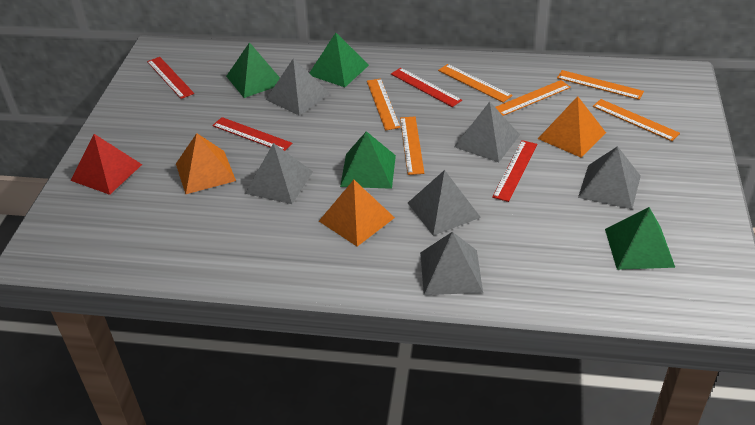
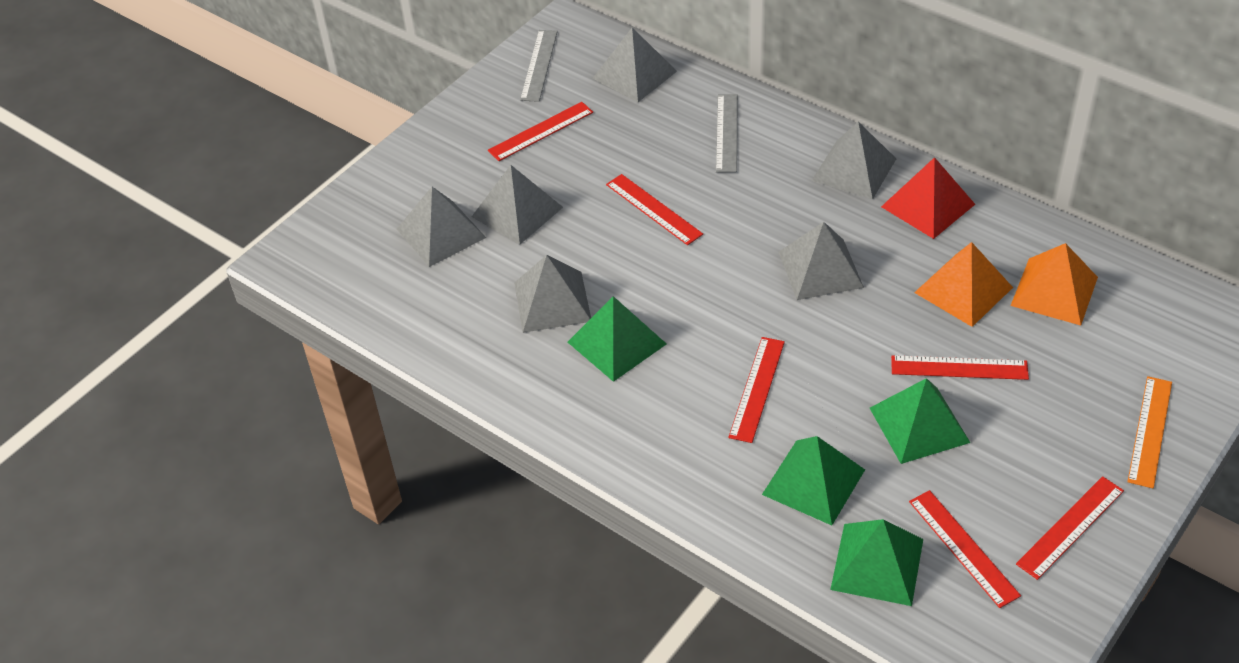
grey ruler: none = 0 -> [520,30,558,102] [716,94,738,173] = 2
orange pyramid: [176,133,236,194] [319,180,395,246] [538,96,606,158] = 3 -> [914,242,1013,327] [1011,243,1098,325] = 2
orange ruler: [367,78,401,131] [400,117,424,175] [438,64,513,102] [495,80,571,116] [557,70,644,100] [593,99,680,141] = 6 -> [1127,376,1172,488] = 1
red ruler: [147,57,194,99] [212,117,293,151] [391,68,462,107] [492,140,537,202] = 4 -> [488,102,593,161] [606,174,703,245] [728,337,785,443] [891,355,1029,380] [909,490,1021,608] [1016,476,1124,580] = 6

